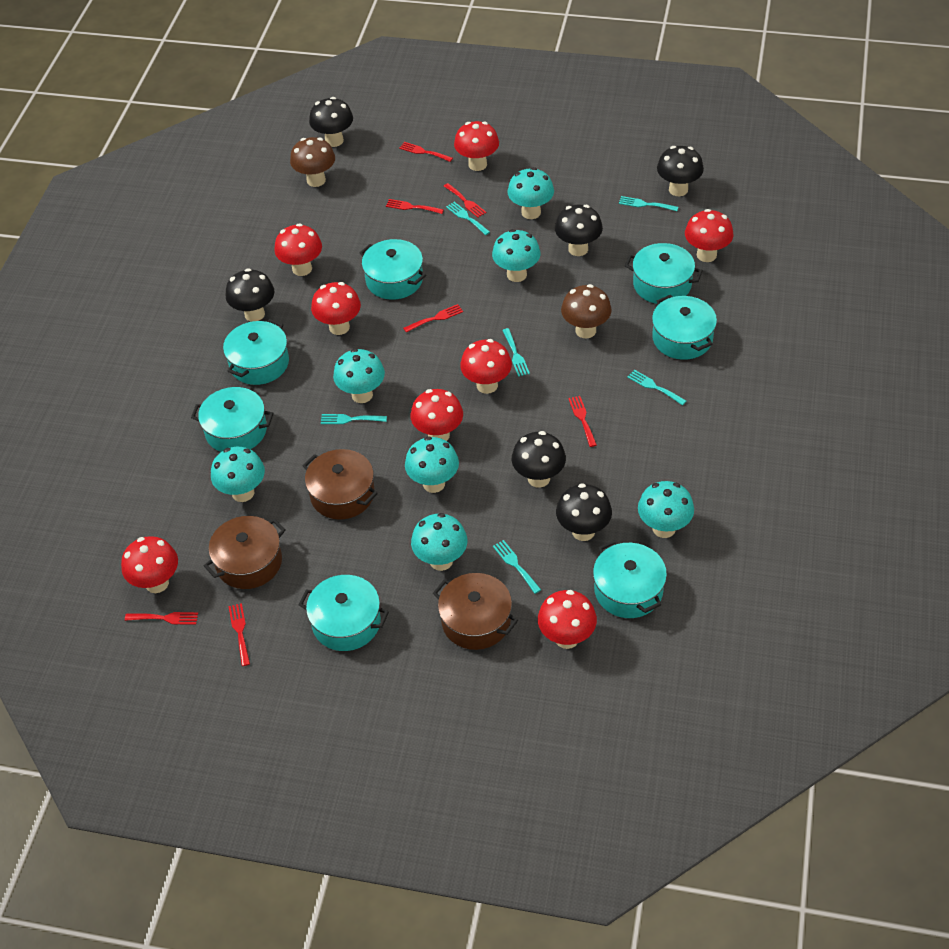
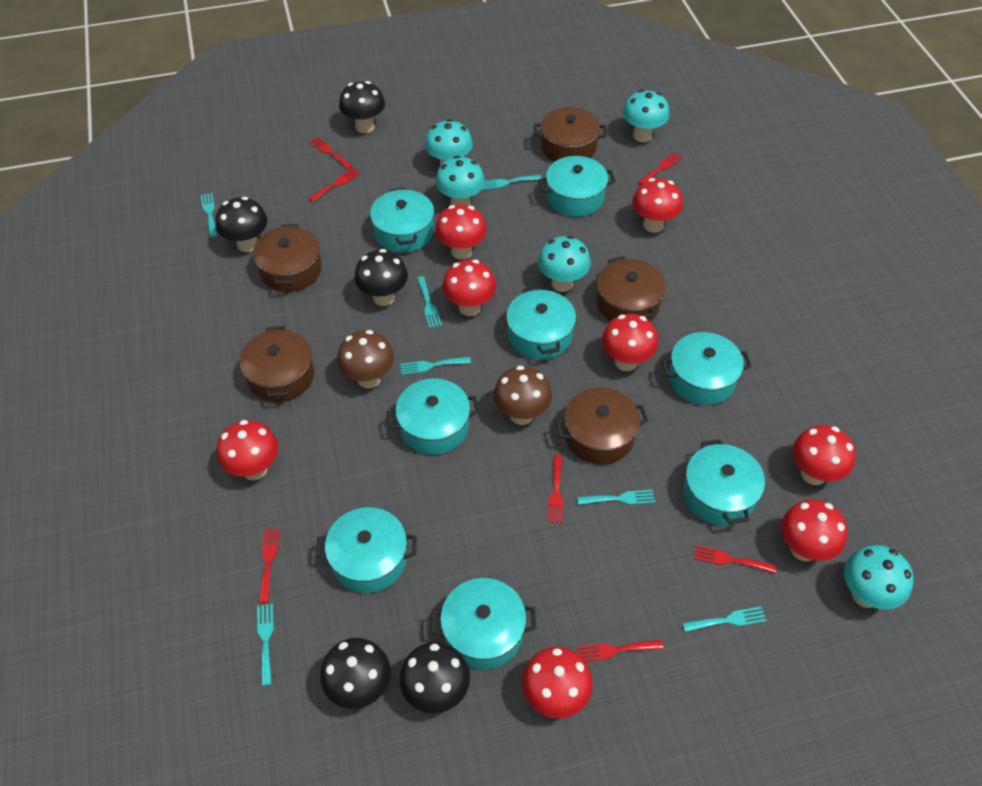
black mushroom: [226,268,274,322] [309,97,353,147] [512,431,566,488] [555,205,603,256] [556,483,612,541] [657,146,704,196] = 6 -> [216,197,267,252] [320,638,391,709] [339,81,385,133] [355,249,408,306] [399,642,470,714] = 5
brown pot: [204,516,286,589] [303,449,378,520] [433,573,518,650] = 3 -> [239,326,314,402] [253,224,322,292] [534,107,607,162] [555,387,649,465] [597,256,665,321] = 5
turquoise fork: [321,414,387,424] [446,202,490,235] [493,540,541,594] [502,328,530,377] [619,196,678,211] [627,370,686,405] = 6 -> [201,193,218,237] [257,603,274,686] [400,357,471,375] [417,276,442,328] [482,175,542,190] [577,490,655,505] [682,607,766,632] = 7
turquoise mushroom: [211,447,265,502] [333,349,385,403] [405,436,459,493] [411,513,467,571] [492,229,540,282] [507,167,554,219] [638,481,694,538] = 7 -> [425,119,473,166] [435,156,485,206] [538,236,591,292] [623,90,669,142] [844,545,914,610] = 5
turquoise pot: [191,387,273,452] [223,319,289,385] [299,575,389,651] [360,239,426,300] [593,540,667,618] [625,243,703,304] [652,295,717,360] = 7 -> [316,507,417,593] [370,187,434,253] [387,378,480,455] [431,578,536,670] [506,287,576,360] [538,156,616,217] [661,332,752,405] [683,439,765,526] = 8

